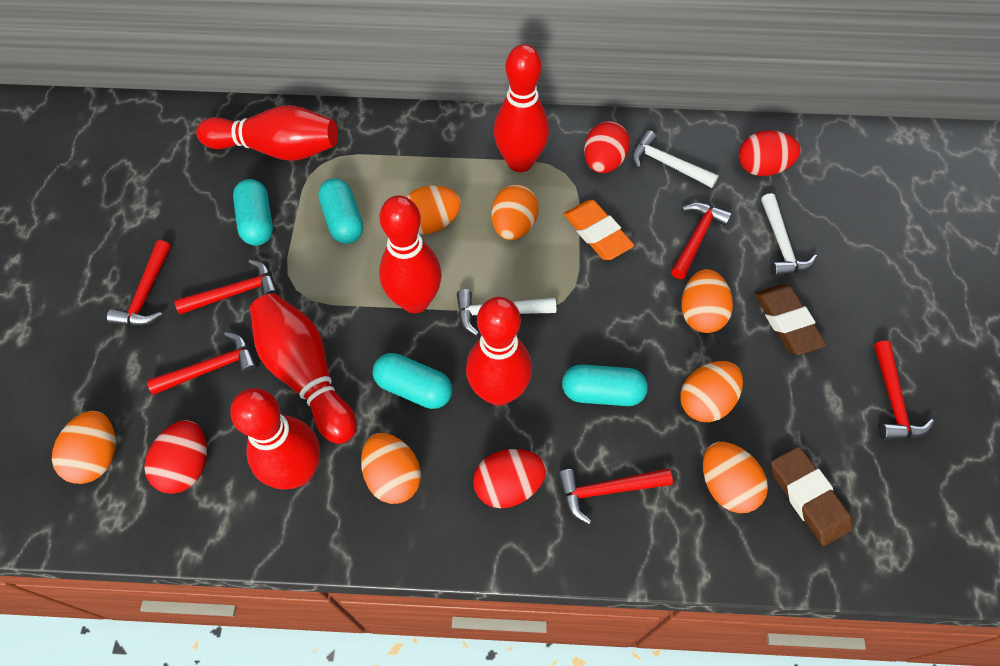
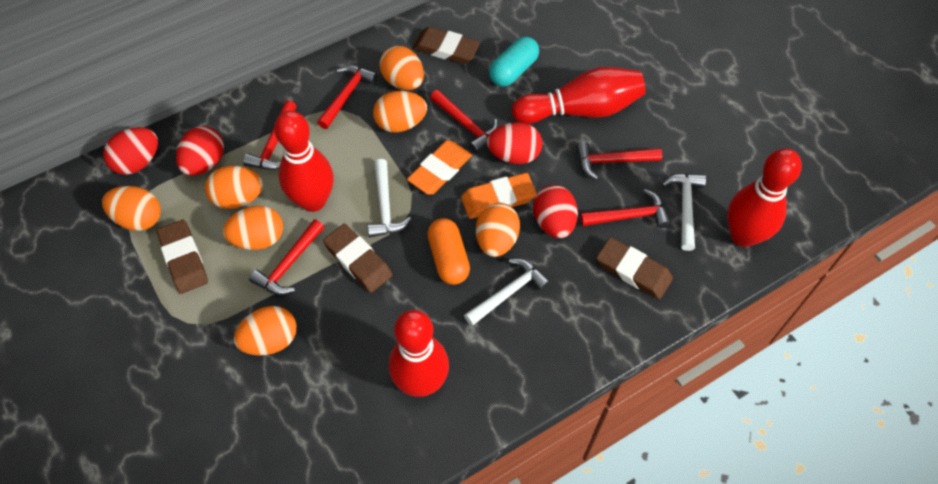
brown eraser: [754,284,827,355] [771,446,853,546] = 2 -> [157,220,208,294] [323,224,393,293] [413,27,480,64] [596,237,673,299] = 4
orange capsule: none = 0 -> [427,218,470,285] = 1
orange eraser: [564,200,634,260] = 1 -> [407,140,472,194] [461,173,537,219] = 2
red bowling pin: [196,105,338,161] [230,388,320,490] [250,293,357,444] [379,195,442,313] [466,297,532,406] [494,44,549,172] = 6 -> [274,111,334,212] [389,310,449,397] [512,67,646,124] [727,148,802,247] = 4
turquoise capsule: [233,179,273,246] [318,178,363,244] [373,353,452,409] [562,364,648,406] = 4 -> [489,36,539,87] = 1

